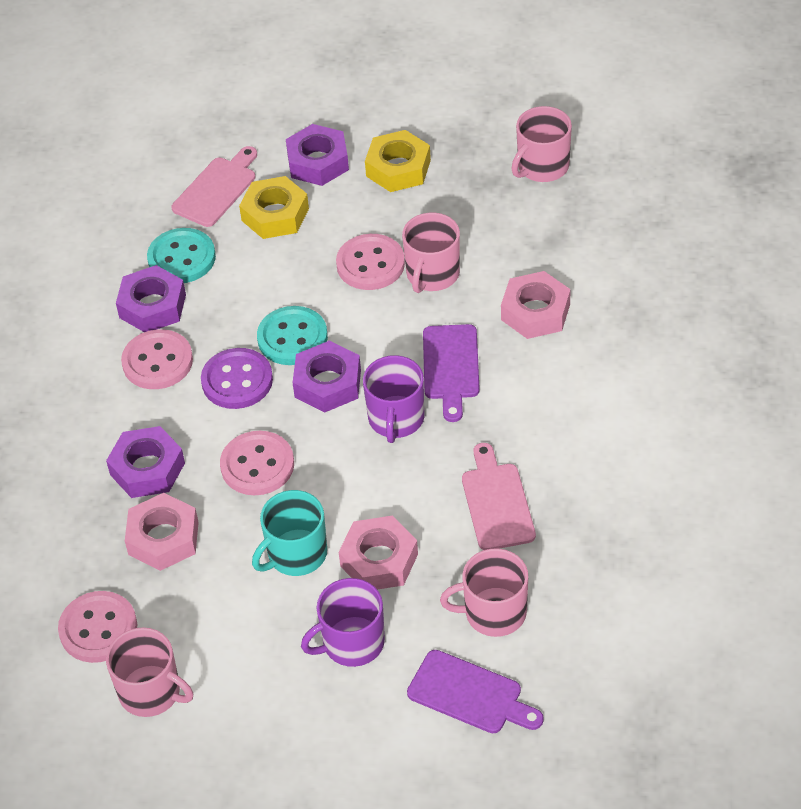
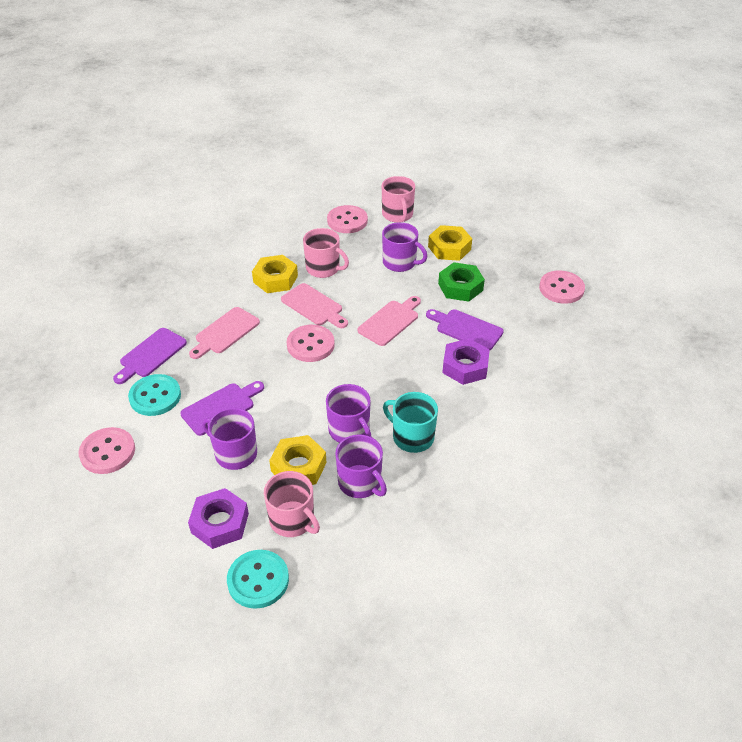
green nut: none = 0 -> [438,262,485,302] = 1
pink cutting board: [171,146,257,227] [462,443,536,550] = 2 -> [189,307,260,359] [281,283,348,328] [357,296,421,346] = 3
pink mug: [106,627,193,717] [402,213,460,293] [440,549,528,637] [511,106,572,182] = 4 -> [264,471,320,537] [303,228,349,278] [382,176,415,223] = 3
pink nut: [125,493,199,571] [339,516,418,590] [501,271,571,339] = 3 -> none = 0
purple button: [201,348,273,409] = 1 -> none = 0
purple cutting board: [407,650,544,733] [423,324,480,422] = 2 -> [113,328,187,384] [180,381,264,436] [426,309,504,350] = 3
purple mug: [301,578,385,667] [363,355,425,443] = 2 -> [202,408,257,470] [326,384,371,443] [335,434,387,498] [382,222,427,272] = 4
purple nut: [106,426,185,498] [116,265,186,332] [286,124,349,186] [292,341,361,412] = 4 -> [188,488,249,549] [442,338,490,385] = 2
yellow nut: [239,176,309,239] [365,130,431,192] = 2 -> [252,255,298,293] [269,435,327,485] [428,225,472,261] = 3

